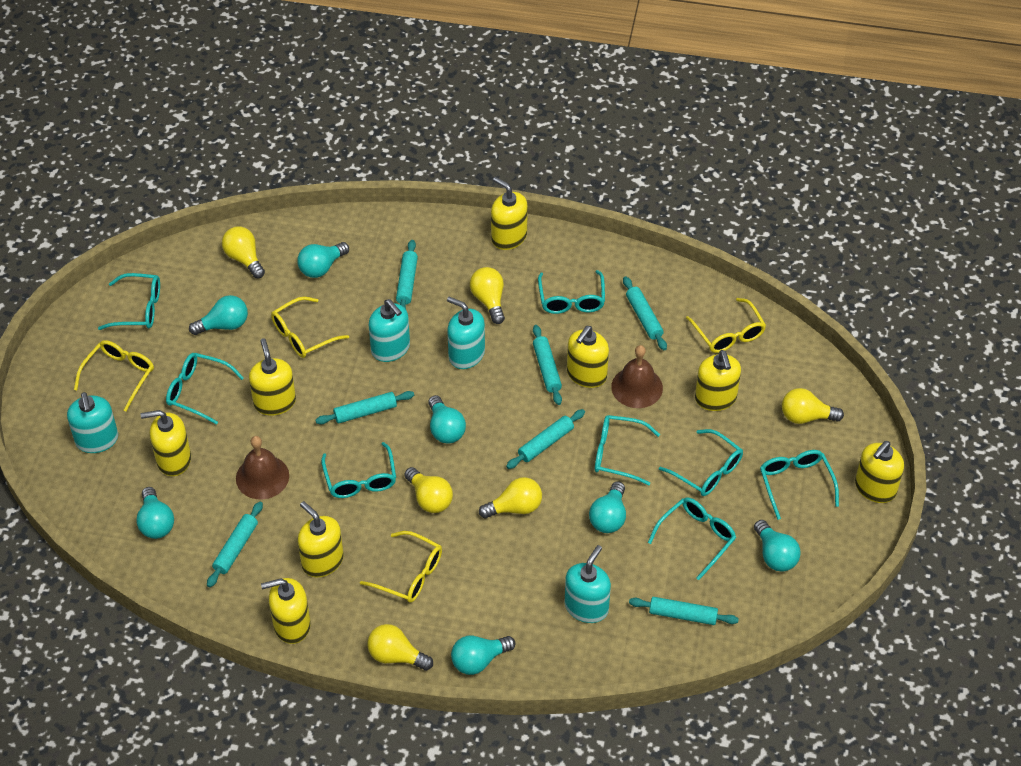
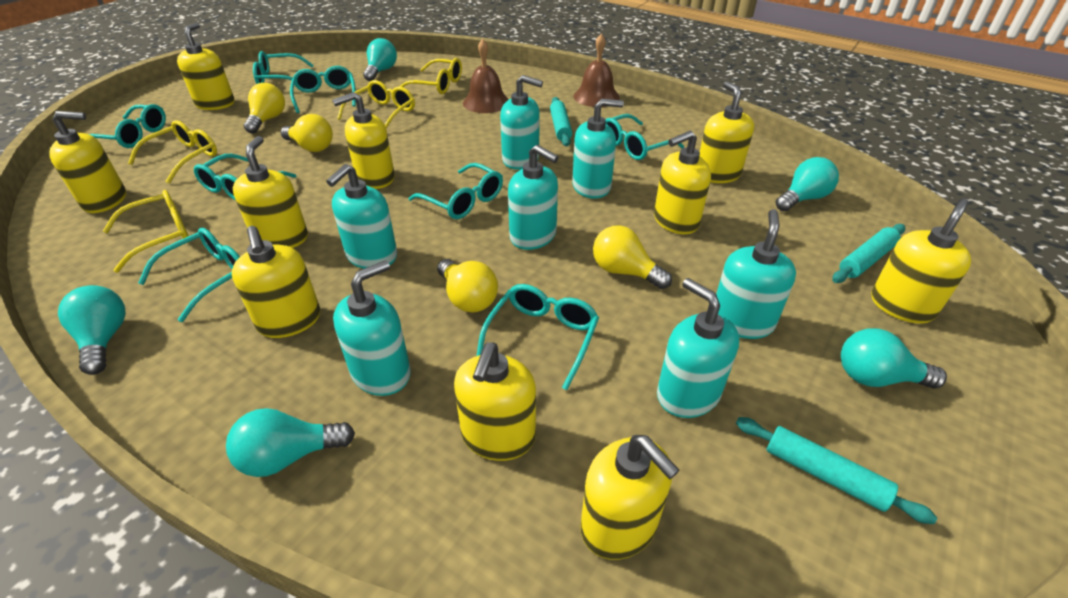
turquoise light bulb: [136,487,174,539] [189,295,248,335] [297,242,349,278] [428,395,466,443] [451,635,515,675] [589,481,626,533] [754,520,801,572] = 7 -> [58,285,126,375] [226,408,355,477] [363,38,397,81] [776,157,839,211] [841,328,947,389] = 5
turquoise rolling pin: [207,502,263,587] [315,391,414,424] [396,240,418,309] [506,409,585,469] [533,325,562,405] [623,276,667,350] [629,597,739,625] = 7 -> [550,97,572,146] [736,417,937,524] [832,224,905,283] = 3
turquoise soap dispenser: [67,392,118,453] [369,299,410,362] [447,297,485,369] [564,545,611,623] = 4 -> [326,164,397,269] [333,260,411,396] [500,75,543,170] [508,145,559,250] [572,98,624,199] [657,278,739,418] [716,209,796,339] = 7
yellow light bulb: [222,227,265,278] [367,624,433,671] [404,467,453,513] [470,267,505,324] [479,477,542,519] [782,388,844,424] = 6 -> [244,83,285,134] [281,114,333,152] [437,259,498,313] [593,225,672,289] = 4
yellow soap dispenser: [141,410,191,476] [249,338,296,415] [261,578,311,644] [298,501,344,577] [491,177,528,250] [567,326,609,388] [695,350,741,411] [855,441,904,503] = 8 -> [49,111,126,213] [177,23,234,110] [232,226,320,338] [233,136,308,248] [332,92,395,189] [454,342,536,461] [580,435,680,560] [654,131,711,234] [700,81,754,183] [871,198,971,324] = 10

